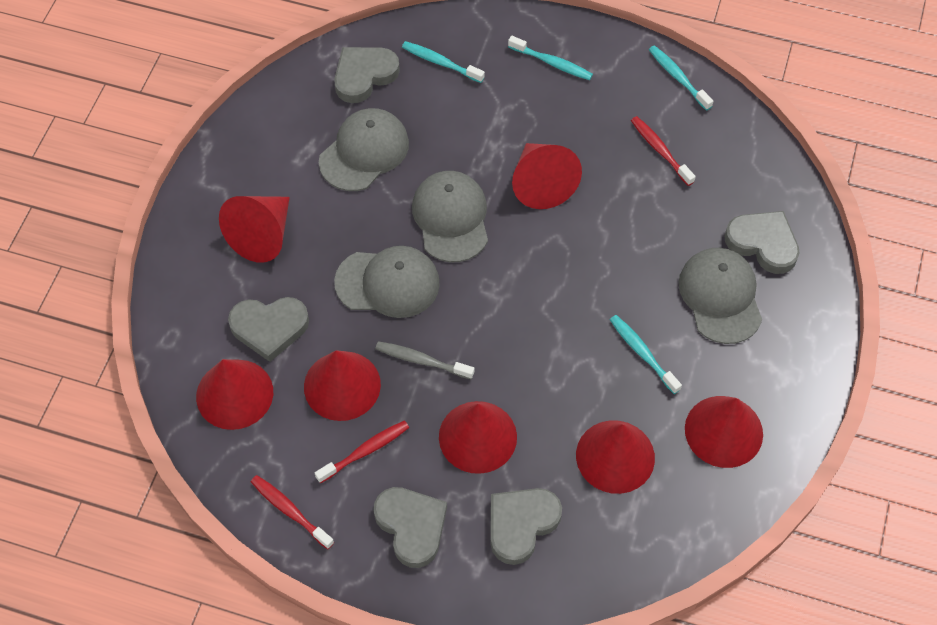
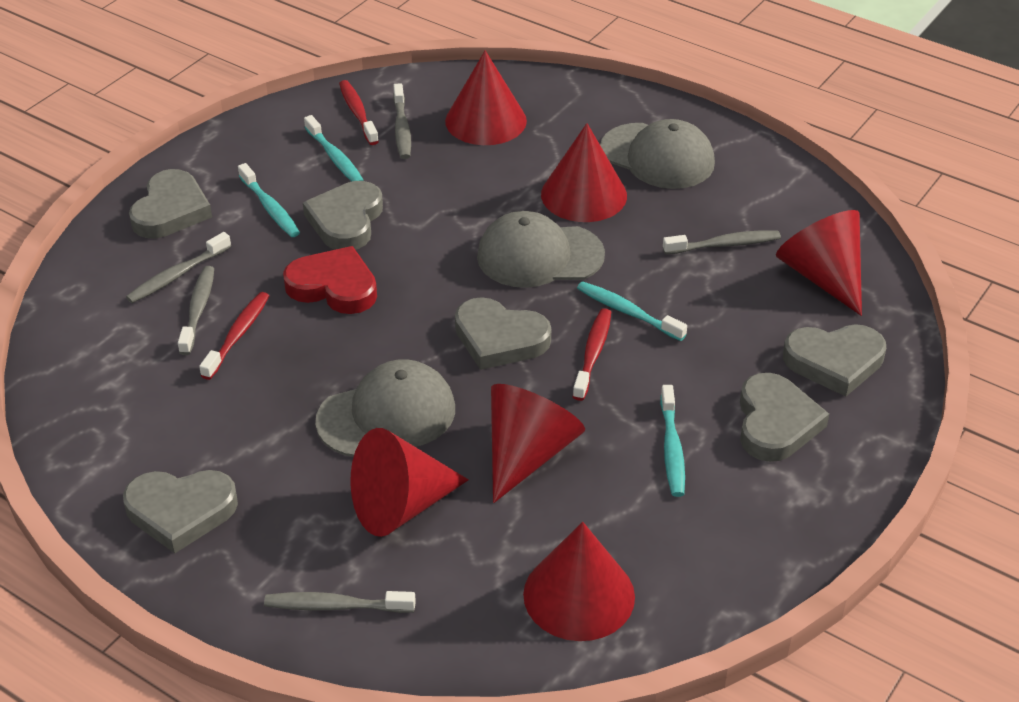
grey cap: [319,108,409,191] [334,246,440,318] [412,171,488,262] [678,248,762,344] = 4 -> [315,359,455,457] [477,211,605,288] [600,119,715,189] = 3
grey heart: [228,297,309,362] [334,47,400,103] [373,487,447,568] [491,488,562,565] [725,211,799,274] = 5 -> [123,470,238,553] [129,169,212,238] [303,181,383,250] [455,297,551,370] [740,373,829,462] [783,324,886,396] = 6
grey toothbrush: [375,341,474,379] = 1 -> [126,232,231,303] [178,266,214,355] [264,591,416,613] [393,83,411,159] [663,230,781,254] = 5
red cone: [196,359,273,430] [219,196,290,263] [304,350,381,421] [439,401,517,474] [512,143,582,209] [576,420,655,494] [685,396,763,468] = 7 -> [350,428,469,537] [445,50,527,145] [491,384,585,503] [523,522,635,641] [541,123,627,222] [776,210,862,316] = 6
red heart: none = 0 -> [283,246,377,314] = 1

